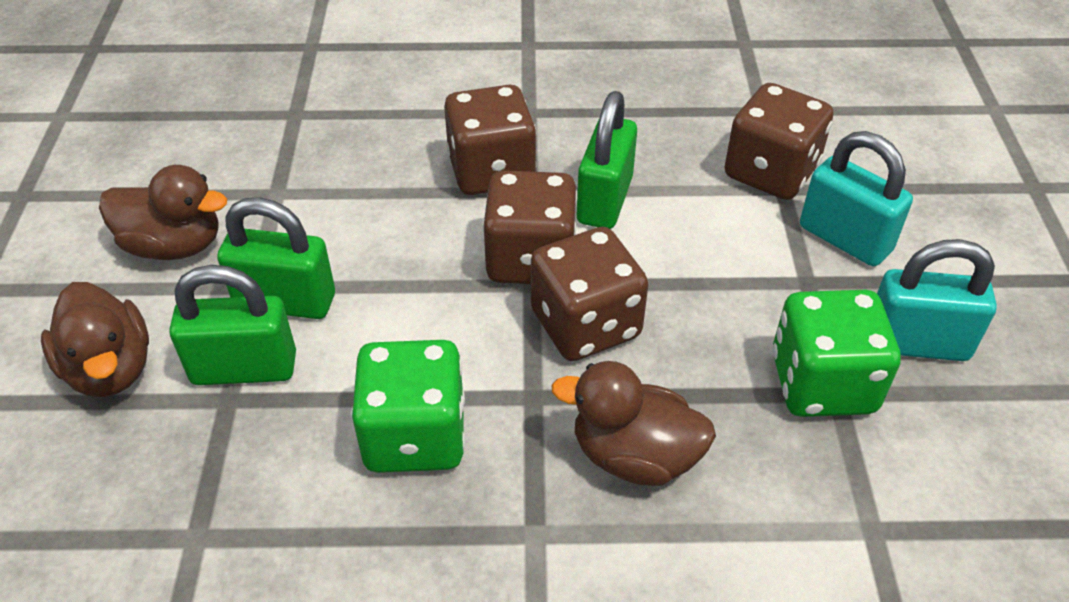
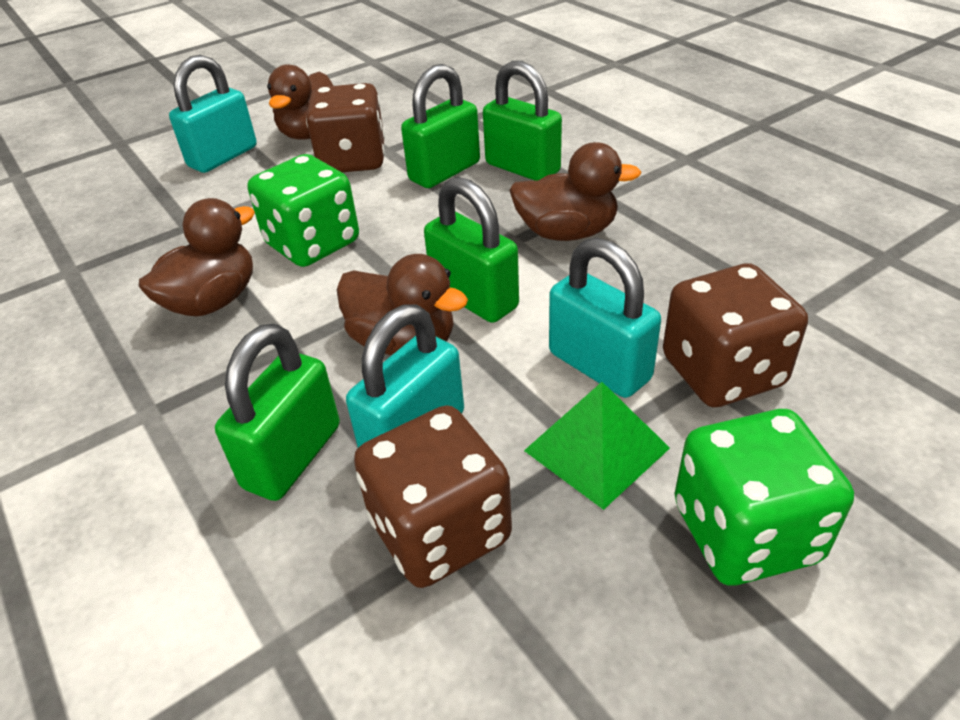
brown dice: [444,85,537,195] [483,171,578,284] [531,227,648,361] [725,83,833,200] = 4 -> [306,83,385,172] [354,405,512,588] [663,264,808,407] = 3
brown duck: [41,282,149,397] [99,165,227,260] [551,361,716,486] = 3 -> [138,198,255,316] [267,64,333,140] [337,254,468,355] [509,142,641,241] = 4
green padlock: [170,265,296,385] [217,197,335,319] [577,91,637,229] = 3 -> [215,324,340,501] [401,64,480,188] [424,177,519,323] [483,61,562,181] = 4
green pyramid: none = 0 -> [524,382,670,510] = 1
turquoise padlock: [800,131,913,266] [877,239,997,361] = 2 -> [169,55,257,173] [346,304,464,447] [549,238,661,398] = 3

